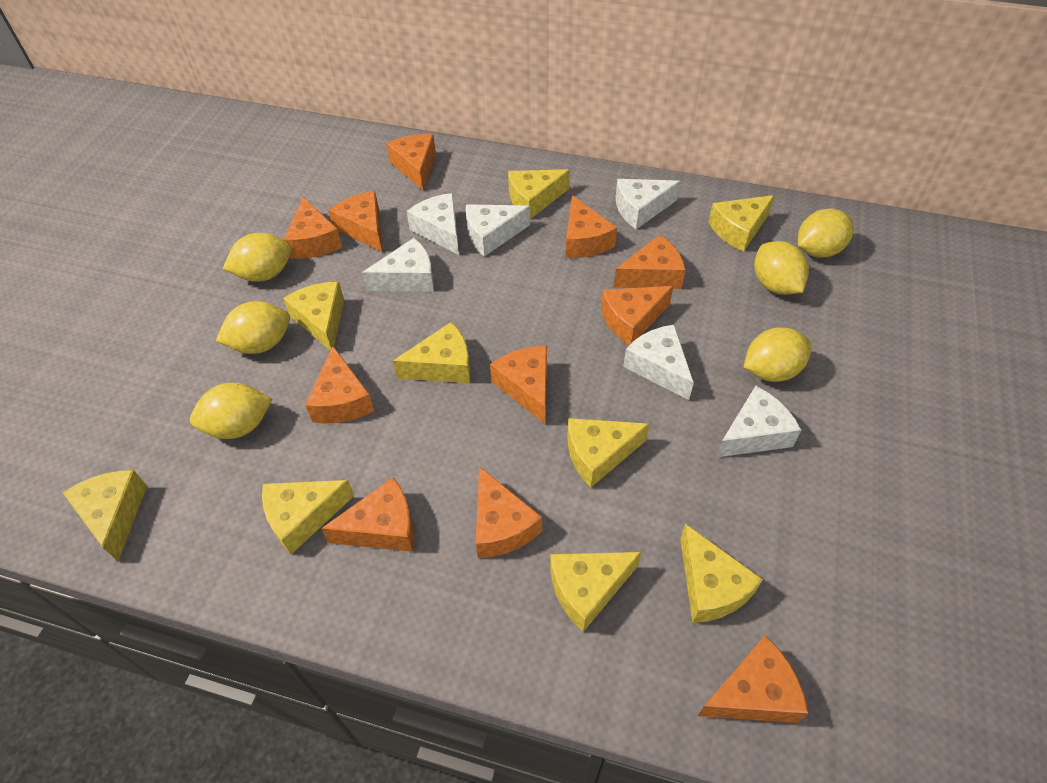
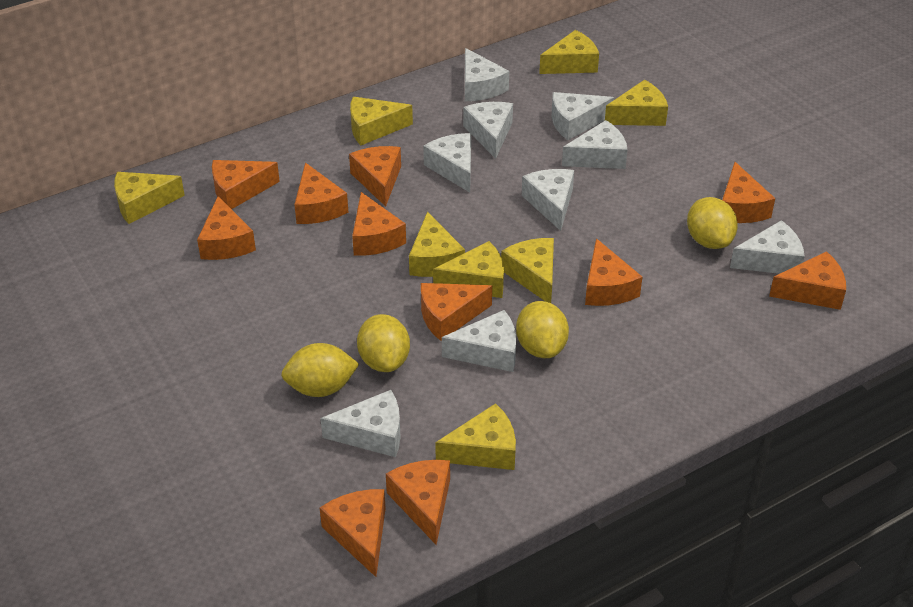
white cheese: [362,238,434,292] [406,193,459,255] [466,204,530,257] [616,179,681,229] [623,324,694,400] [716,386,801,458] = 6 -> [321,390,401,457] [423,133,471,193] [442,310,516,372] [463,102,513,159] [465,48,509,101] [522,169,574,231] [552,92,614,140] [562,120,628,169] [730,220,805,274] = 9
yellow cheese: [62,470,147,561] [262,480,354,555] [283,282,344,350] [393,322,471,383] [508,169,570,219] [550,552,642,632] [568,418,650,487] [680,524,763,623] [708,195,775,252] = 9 -> [114,172,185,224] [350,97,413,146] [409,211,465,277] [433,241,504,298] [435,403,516,470] [501,238,554,303] [539,30,599,74] [605,80,668,126] = 8
yellow lemon: [190,383,272,439] [216,301,290,354] [223,233,291,282] [744,327,812,382] [754,241,809,295] [798,209,854,258] = 6 -> [281,343,359,397] [357,314,410,372] [516,301,569,358] [687,197,738,249] = 4

